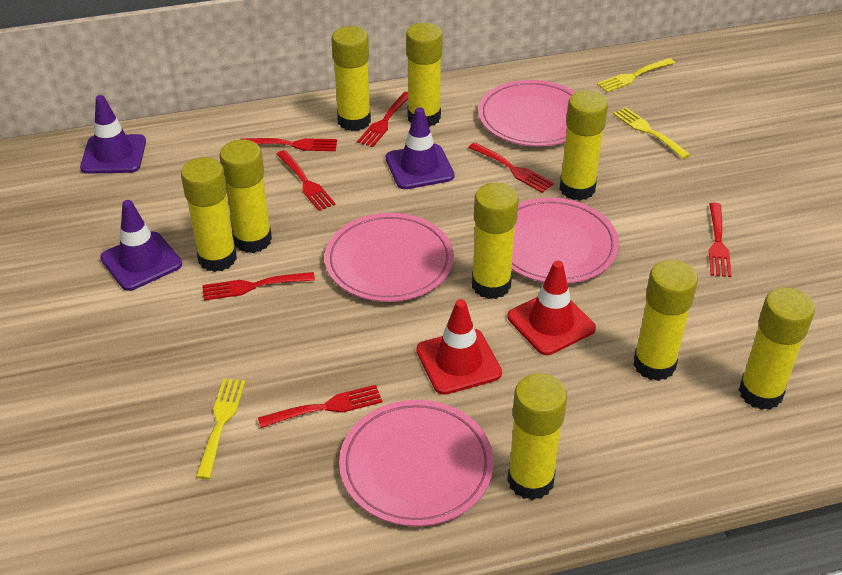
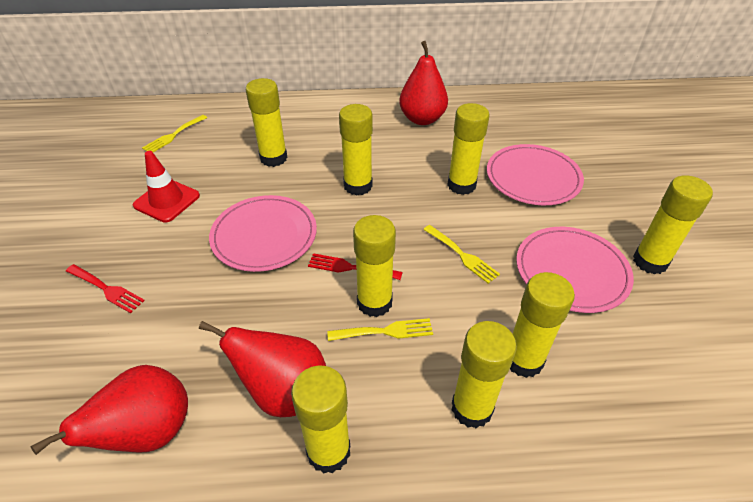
pink plate: [324,213,454,302] [339,400,494,526] [478,80,576,146] [511,198,619,284] = 4 -> [209,195,317,272] [487,144,584,205] [516,227,634,313] = 3
purple traffic cone: [80,95,146,174] [100,200,182,291] [386,107,455,189] = 3 -> none = 0
red fork: [202,272,315,300] [240,138,337,151] [258,385,382,428] [276,150,336,211] [357,92,408,147] [468,142,554,193] [709,203,732,277] = 7 -> [66,264,145,313] [308,253,403,280] = 2
red pear: none = 0 -> [31,365,188,455] [199,321,326,417] [399,41,448,125] = 3
red traffic cone: [416,299,502,395] [507,261,596,355] = 2 -> [133,151,200,223] = 1
yellow glue stick: [181,157,237,272] [219,140,272,253] [331,26,371,131] [406,23,443,127] [472,183,519,299] [507,373,567,500] [559,90,608,201] [633,260,698,381] [739,287,815,410] = 9 -> [246,78,288,167] [291,366,350,474] [339,104,373,195] [353,215,396,317] [447,103,489,195] [452,321,517,428] [510,272,575,378] [633,175,713,274] = 8

